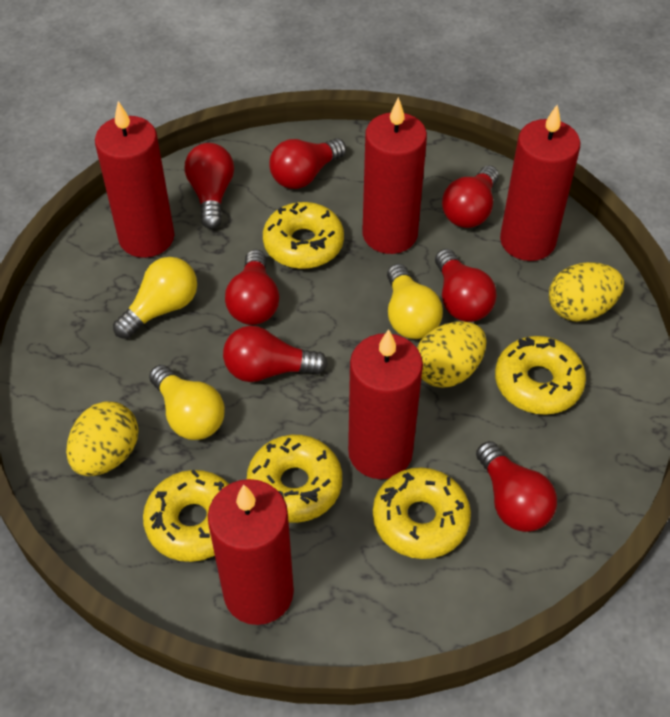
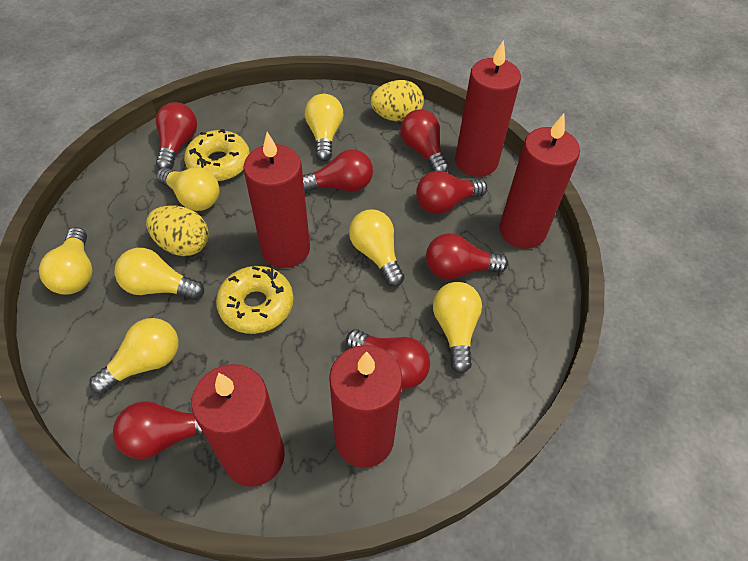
yellow donut: [143,470,229,562] [247,435,342,523] [263,202,344,269] [373,467,471,559] [495,336,586,415] = 5 -> [184,129,250,181] [216,266,293,334] = 2
yellow egg: [66,401,139,476] [417,321,486,388] [549,262,624,322] = 3 -> [146,205,209,256] [371,80,424,122] = 2
yellow light bulb: [113,257,197,339] [149,365,225,440] [387,264,443,339] = 3 -> [39,227,92,295] [89,318,178,394] [115,248,204,300] [157,167,220,211] [305,94,343,161] [349,209,404,287] [433,282,482,373] = 7

